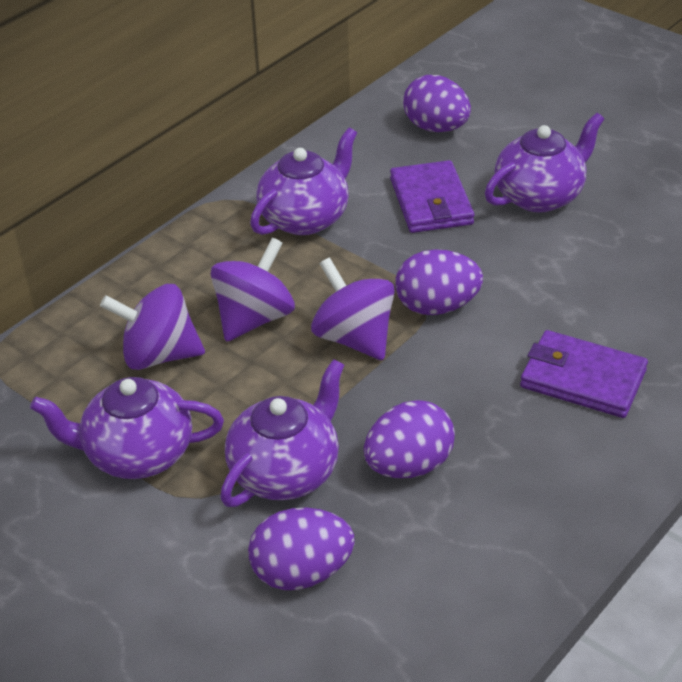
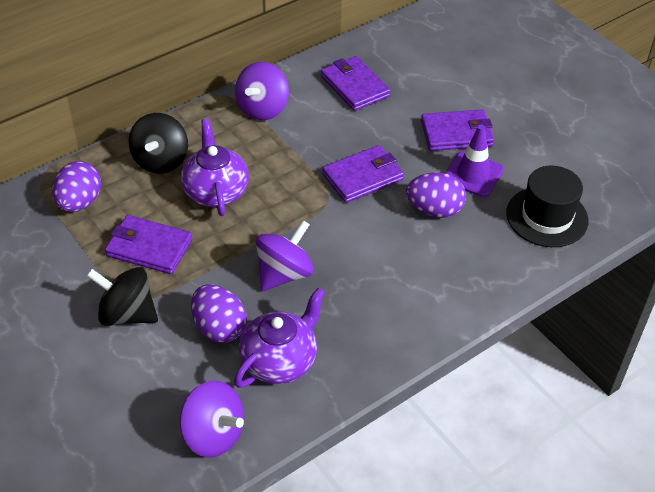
black hat: none = 0 -> [506,166,589,247] = 1
black spinning top: none = 0 -> [86,267,158,326] [129,113,188,174] = 2
purple egg: [248,508,355,590] [364,400,455,478] [395,249,483,315] [403,75,471,132] = 4 -> [52,161,101,212] [191,285,247,343] [406,172,466,218] = 3
purple teapot: [30,377,224,479] [220,359,344,507] [250,128,357,235] [485,113,604,213] = 4 -> [181,118,249,216] [234,288,325,388] = 2
purple traffic cone: none = 0 -> [445,125,504,197] = 1
purple wallet: [390,160,474,233] [520,330,648,418] = 2 -> [105,215,192,274] [321,56,391,111] [322,145,404,203] [421,110,494,151] = 4

